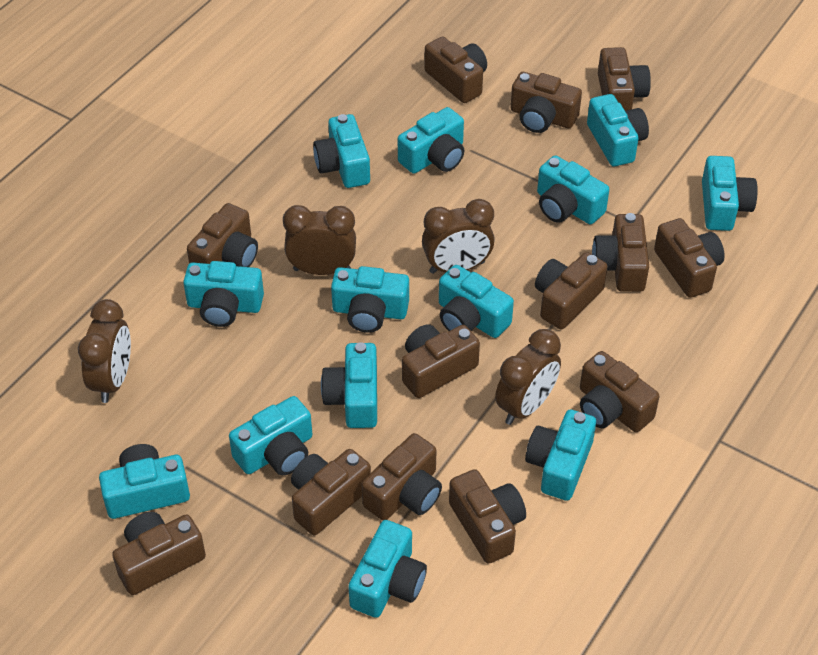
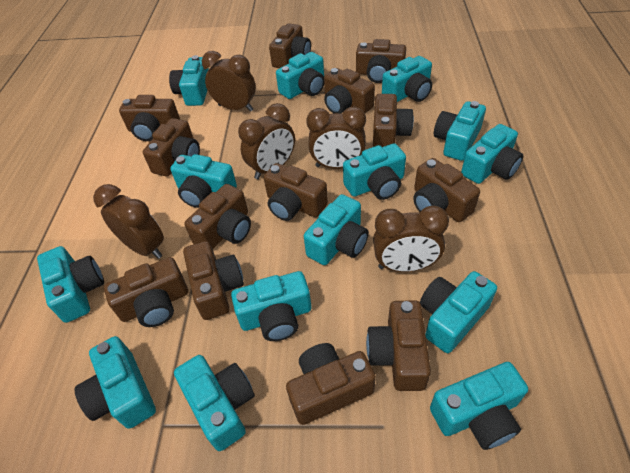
brown clock: [78,299,131,403] [283,205,356,275] [422,199,495,274] [495,329,561,425] = 4 -> [93,184,164,259] [202,51,256,112] [238,103,295,179] [306,107,366,169] [373,206,449,272] = 5
turquoise camera: [99,444,190,519] [183,261,264,327] [229,396,312,475] [313,114,370,188] [321,342,377,428] [331,266,409,333] [348,520,427,618] [398,107,464,174] [439,265,514,338] [525,410,596,501] [537,155,609,224] [587,94,649,166] [702,156,758,231] = 13 -> [37,246,104,323] [74,336,156,429] [169,55,209,106] [170,154,237,208] [174,355,255,451] [231,271,312,341] [276,52,324,99] [304,194,369,265] [343,143,406,200] [382,56,432,102] [420,271,497,353] [430,362,528,450] [434,101,486,161] [461,124,523,184] = 14

